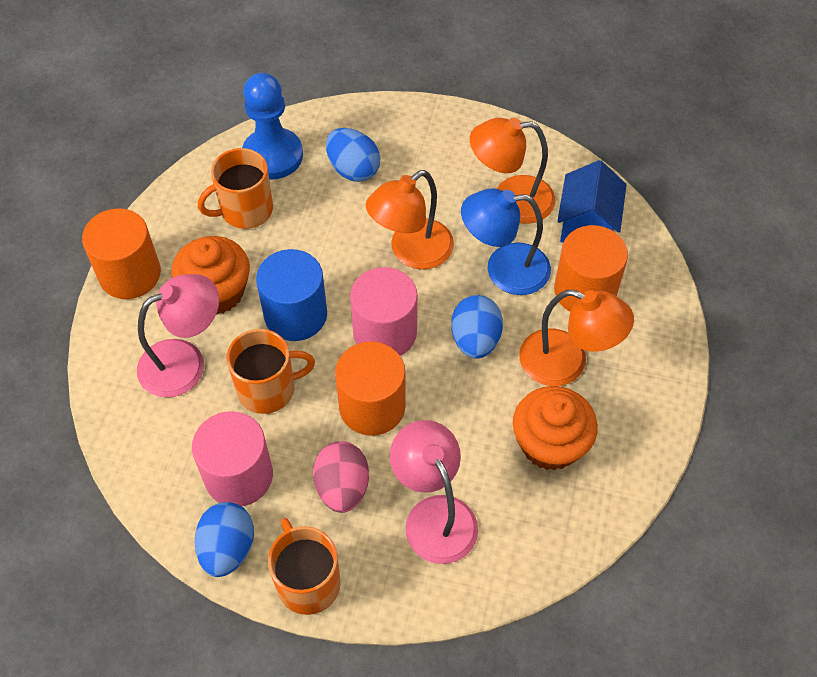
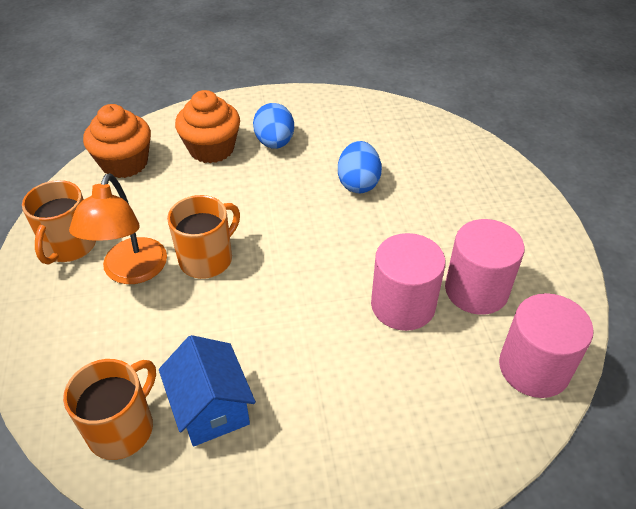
blue cylinder: [256,249,327,341] = 1 -> none = 0
blue egg: [195,502,254,577] [326,128,380,182] [451,295,503,358] = 3 -> [253,103,294,149] [338,141,382,193] = 2
blue lamp: [461,188,551,295] = 1 -> none = 0
blue pawn: [242,73,303,180] = 1 -> none = 0
orange cylinder: [82,208,161,299] [335,341,406,436] [554,225,628,312] = 3 -> none = 0
orange lamp: [366,170,454,269] [470,117,555,224] [519,290,634,386] = 3 -> [69,173,167,284] = 1
pink cylinder: [192,411,273,506] [350,267,418,356] = 2 -> [371,233,445,331] [445,219,525,315] [499,293,594,398] = 3
pink egg: [313,441,369,513] = 1 -> none = 0
pink lamp: [137,274,219,398] [390,420,478,564] = 2 -> none = 0

